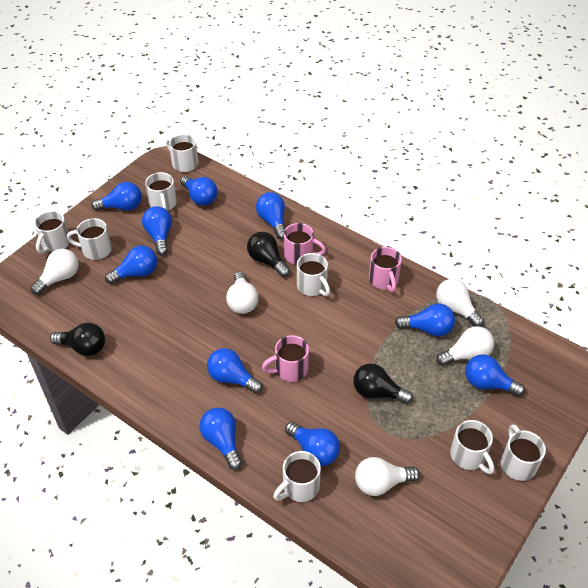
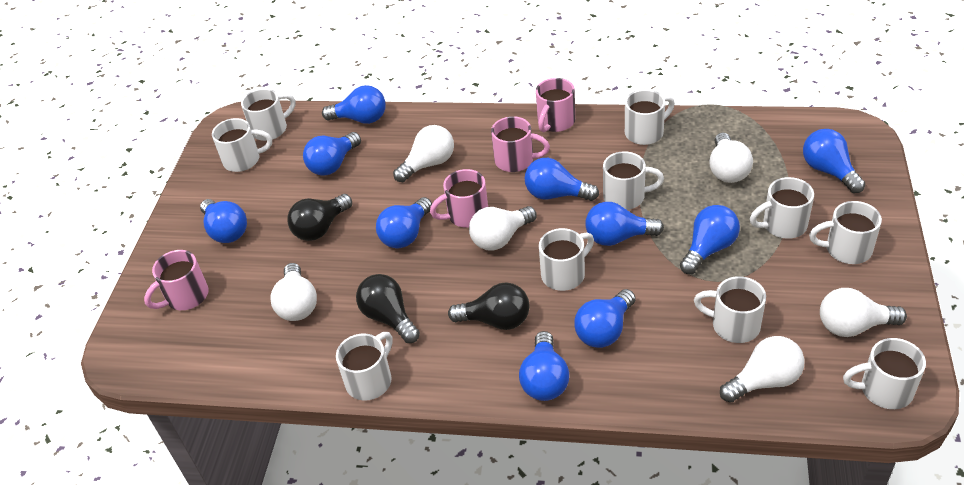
pink mug: [262,335,309,382] [284,223,326,265] [369,247,402,292] = 3 -> [144,250,209,310] [430,169,488,227] [491,116,550,172] [536,78,575,132] = 4
white light bulb: [31,249,79,295] [226,272,258,314] [355,457,420,496] [436,279,484,327] [436,326,494,366] = 5 -> [270,263,317,321] [393,125,454,182] [469,206,537,250] [709,132,753,183] [720,336,804,403] [820,288,907,337] = 6
white mug: [34,211,70,254] [67,218,112,260] [145,172,177,211] [166,134,198,172] [273,451,321,502] [297,253,330,296] [450,420,495,474] [501,424,546,481] = 8 -> [212,118,272,172] [241,89,295,141] [336,332,393,401] [539,228,594,291] [603,151,664,210] [625,90,675,145] [694,276,766,343] [750,177,814,239] [809,201,882,264] [843,338,926,409] = 10

